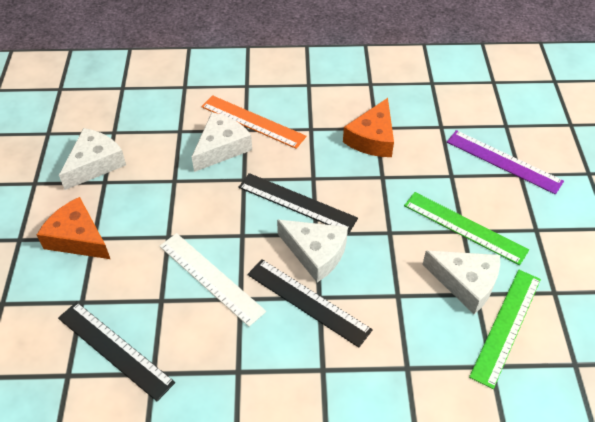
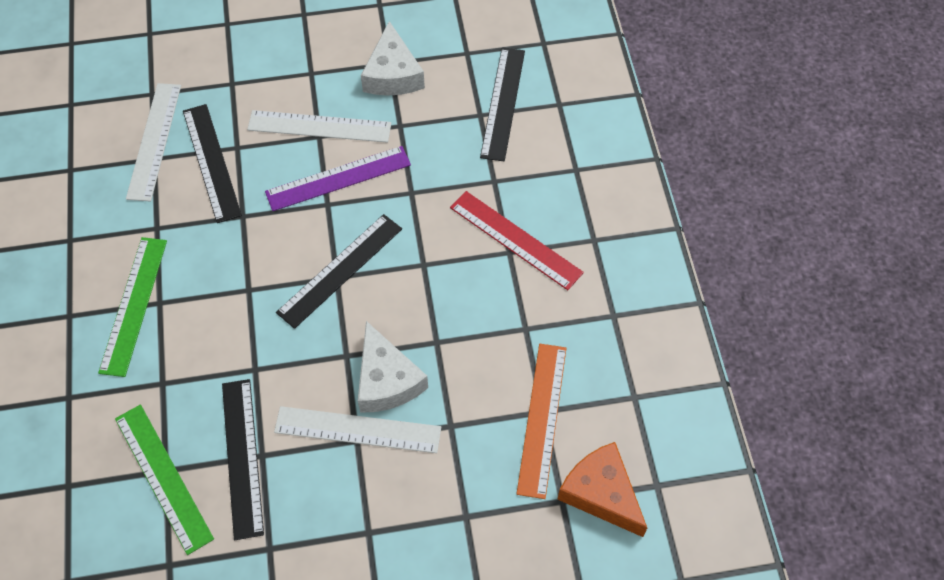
black ruler: [58,302,175,401] [238,173,358,234] [247,259,373,348] = 3 -> [183,104,242,223] [222,379,264,540] [276,214,402,329] [480,47,525,161] = 4
orange cheese: [37,197,110,259] [343,98,394,157] = 2 -> [557,442,647,537] = 1
red ruler: none = 0 -> [450,191,584,290] = 1
white cheese: [59,128,126,190] [192,112,252,172] [277,219,348,282] [422,251,500,314] = 4 -> [358,321,428,413] [361,21,425,96] = 2
white ruler: [159,233,266,327] = 1 -> [126,83,181,202] [247,110,391,143] [274,406,441,453] = 3

